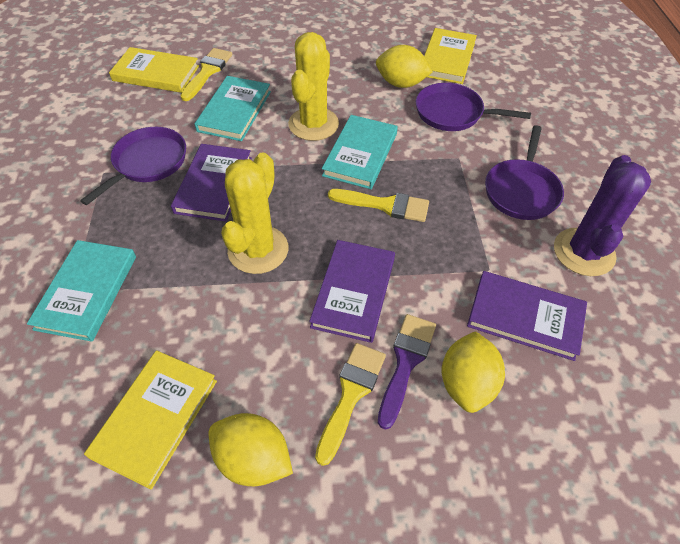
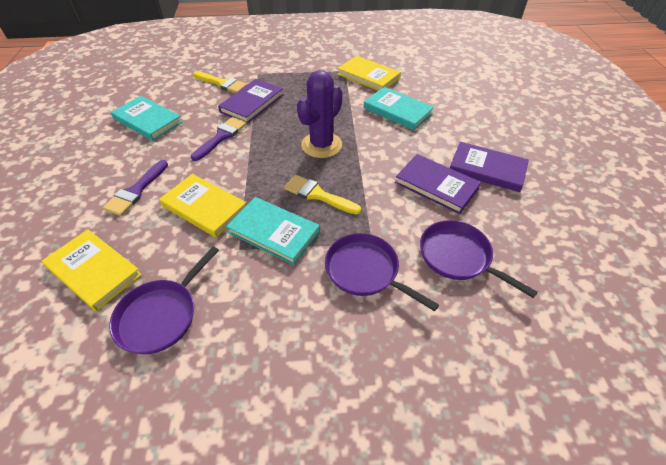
purple brush: [378,314,436,430] = 1 -> [103,160,168,216] [191,117,247,161] = 2
yellow brush: [180,48,232,101] [315,343,386,466] [328,189,429,222] = 3 -> [193,71,247,93] [284,175,361,215] = 2
yellow cactus: [221,152,288,274] [288,32,339,141] = 2 -> none = 0
yellow lemon: [209,413,293,486] [376,45,433,88] [442,331,505,413] = 3 -> none = 0

